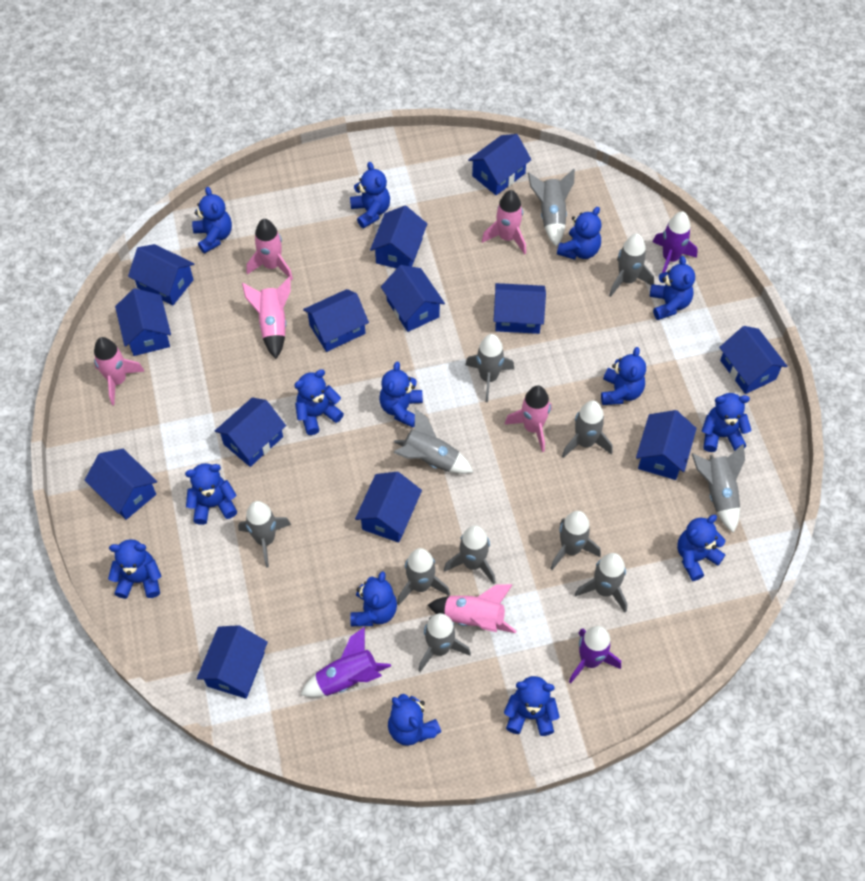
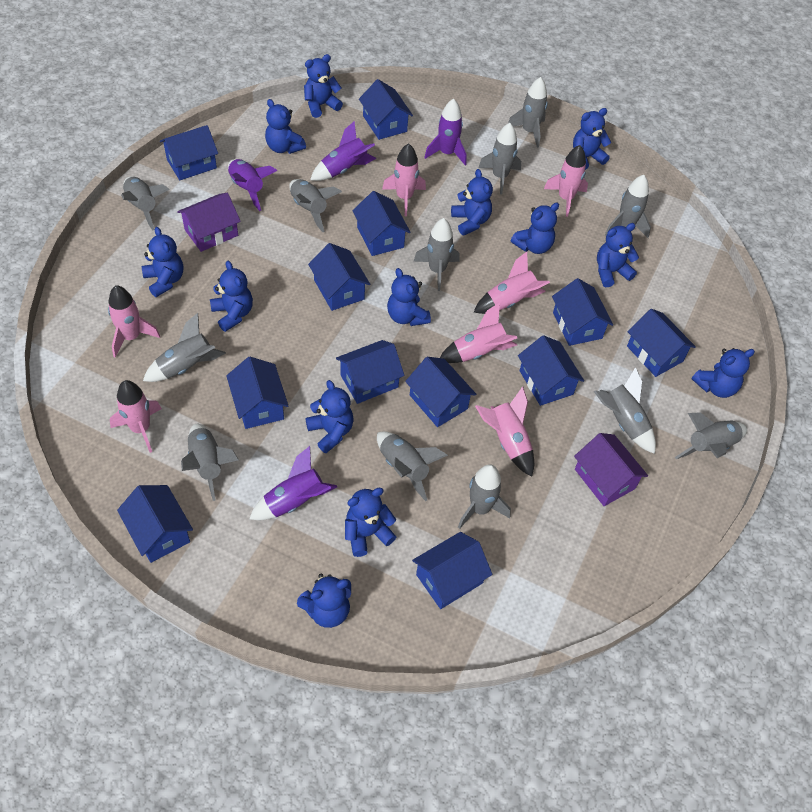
blue house: [85,449,157,520] [115,288,171,356] [128,244,194,305] [197,625,268,699] [215,397,286,467] [303,289,369,352] [355,472,422,543] [370,206,427,268] [381,265,445,332] [468,134,532,195] [494,283,546,334] [636,410,697,480] [719,326,788,394] = 13 -> [117,485,193,563] [160,125,218,180] [226,357,288,429] [308,243,370,311] [336,340,405,404] [353,191,410,256] [359,79,413,140] [405,357,476,427] [412,532,492,609] [518,335,584,406] [552,278,613,346] [627,309,696,377] = 12
blue teddy bear: [108,539,161,599] [185,463,237,525] [192,187,232,254] [294,369,344,435] [350,162,390,228] [350,571,397,626] [379,362,423,428] [388,694,441,746] [504,676,559,736] [557,207,601,260] [601,347,646,405] [650,256,695,320] [677,515,726,581] [702,393,751,452] = 14 -> [142,227,183,297] [210,261,253,332] [265,99,306,154] [297,574,351,628] [304,54,343,118] [306,380,354,453] [345,488,396,557] [387,268,431,326] [451,169,493,235] [511,203,559,254] [573,108,611,170] [597,223,639,287] [692,348,755,398] = 13
pink rocket: [94,337,145,405] [242,277,291,359] [247,219,293,280] [428,584,516,633] [482,190,526,255] [505,385,552,452] = 6 -> [108,285,160,358] [110,380,162,453] [382,143,426,216] [440,303,517,363] [474,252,550,314] [475,386,534,477] [544,145,588,217] = 7
purple house: none = 0 -> [177,193,241,252] [574,433,648,506] = 2
purple rocket: [300,627,391,697] [569,626,621,684] [653,211,698,273] = 3 -> [228,159,277,211] [249,446,337,520] [310,121,376,181] [424,99,467,166] = 4

